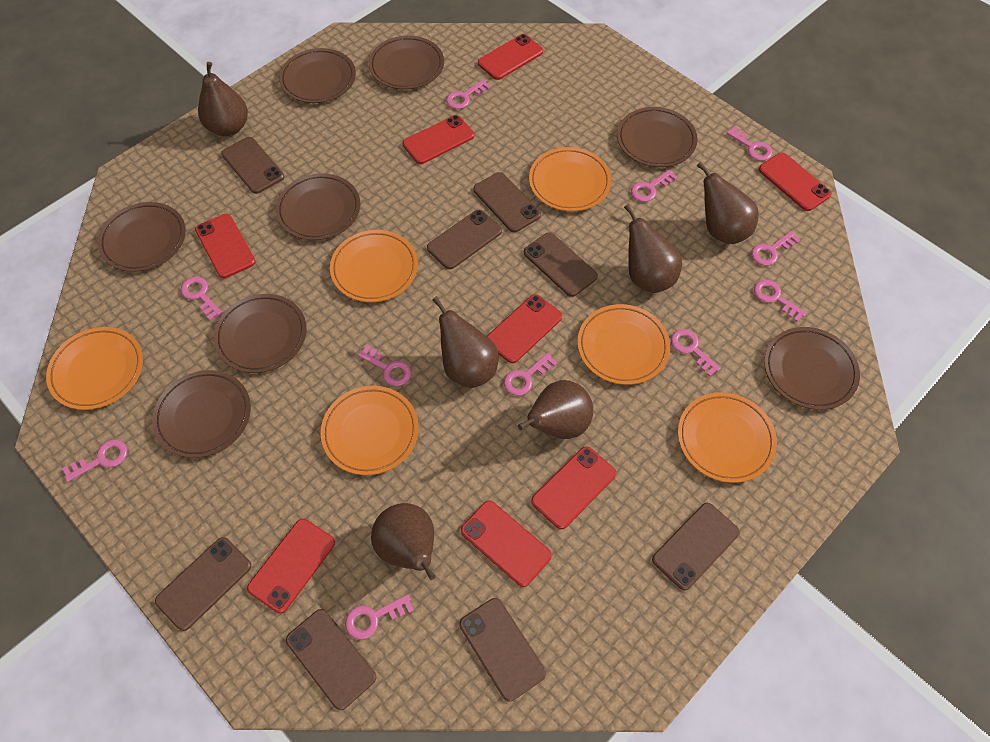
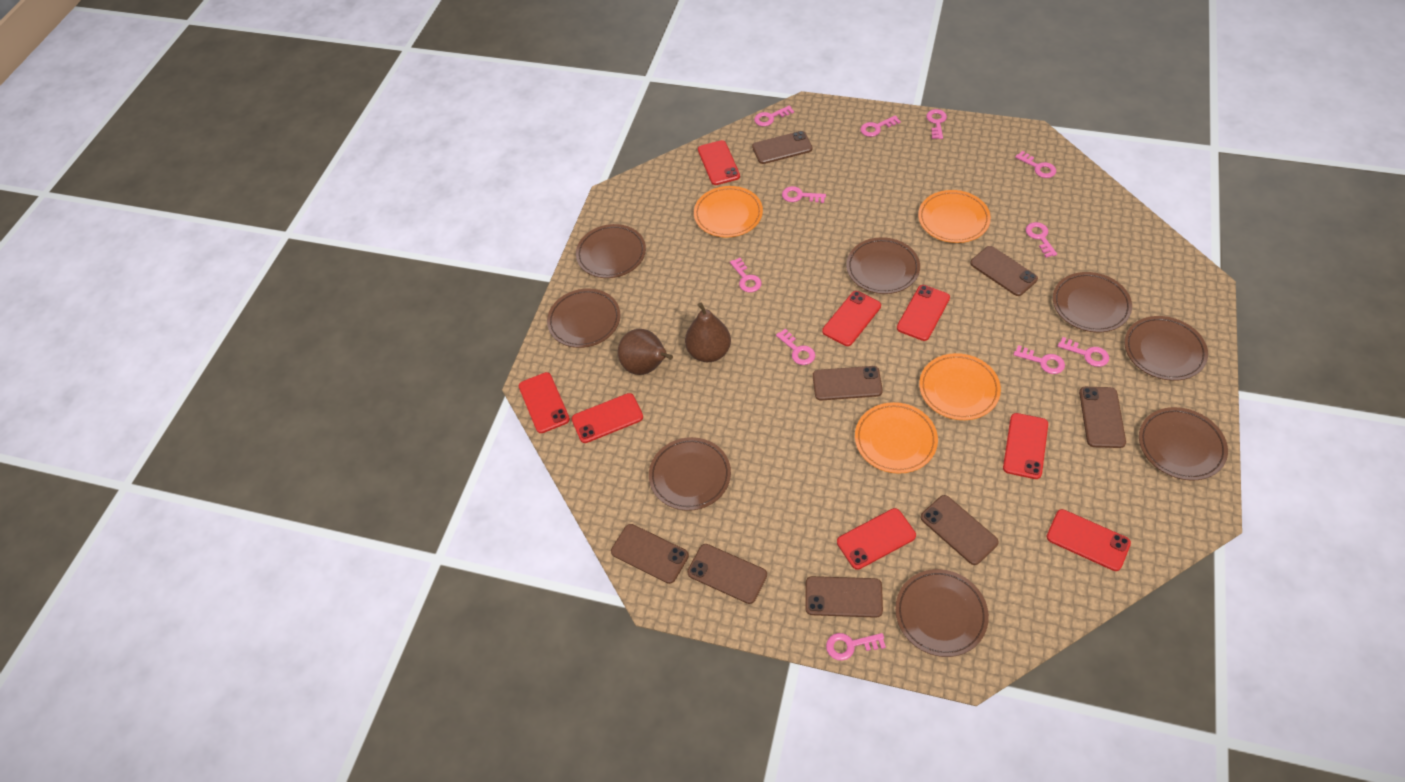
brown pear: [198,62,248,136] [371,503,436,580] [432,296,499,388] [518,380,593,439] [624,204,682,293] [697,162,759,244] = 6 -> [618,329,673,375] [685,302,731,362] = 2
orange plate: [46,327,143,410] [321,386,419,475] [330,230,418,302] [529,147,612,211] [577,304,670,385] [678,392,777,483] = 6 -> [694,186,763,238] [855,402,938,474] [918,190,991,243] [919,353,1001,420] = 4

